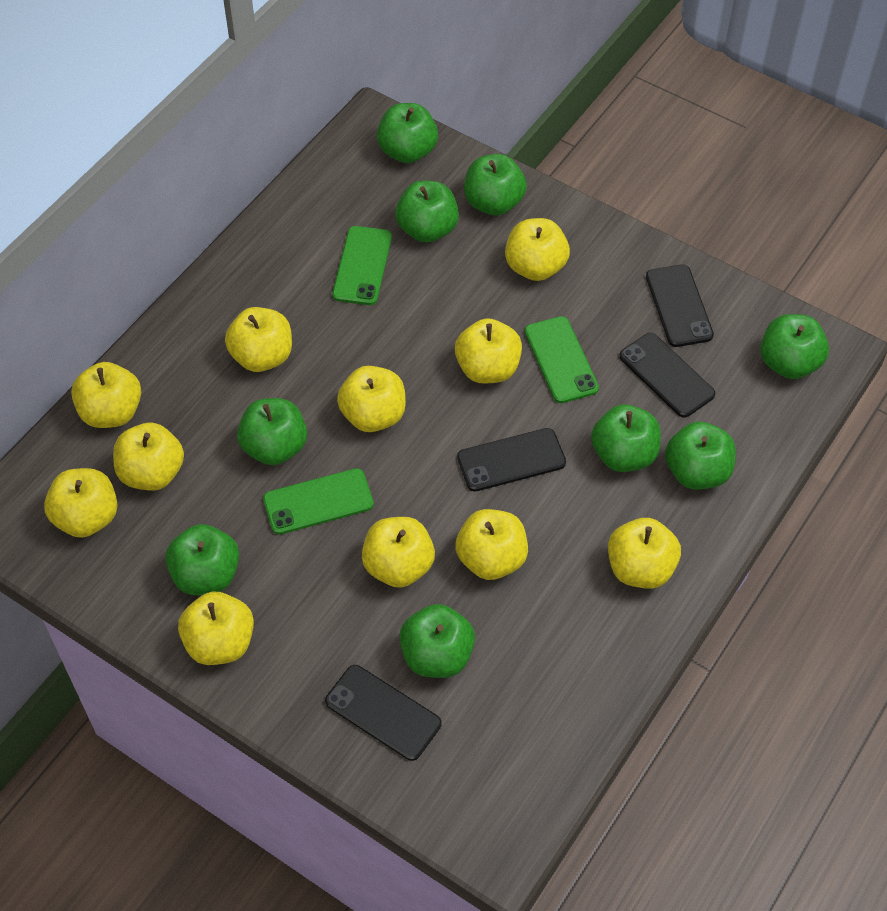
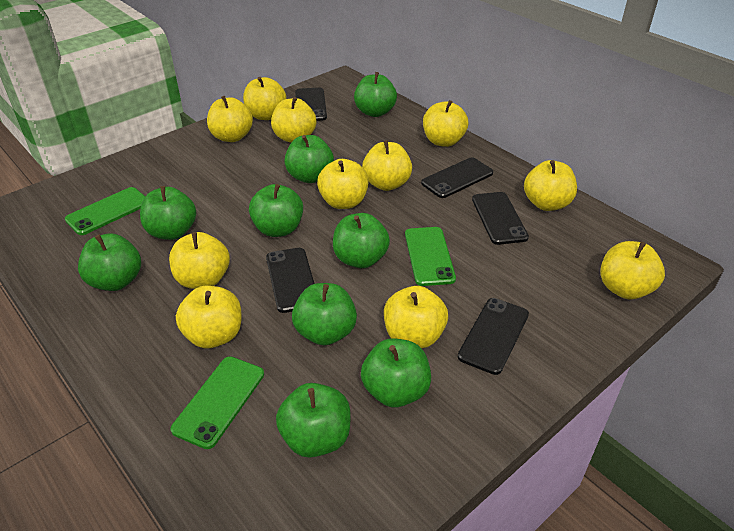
black phone: [325,665,442,761] [457,428,566,492] [619,333,716,418] [646,264,714,347] = 4 -> [266,248,314,313] [295,88,327,121] [421,157,493,198] [458,298,529,375] [472,192,529,245] = 5

